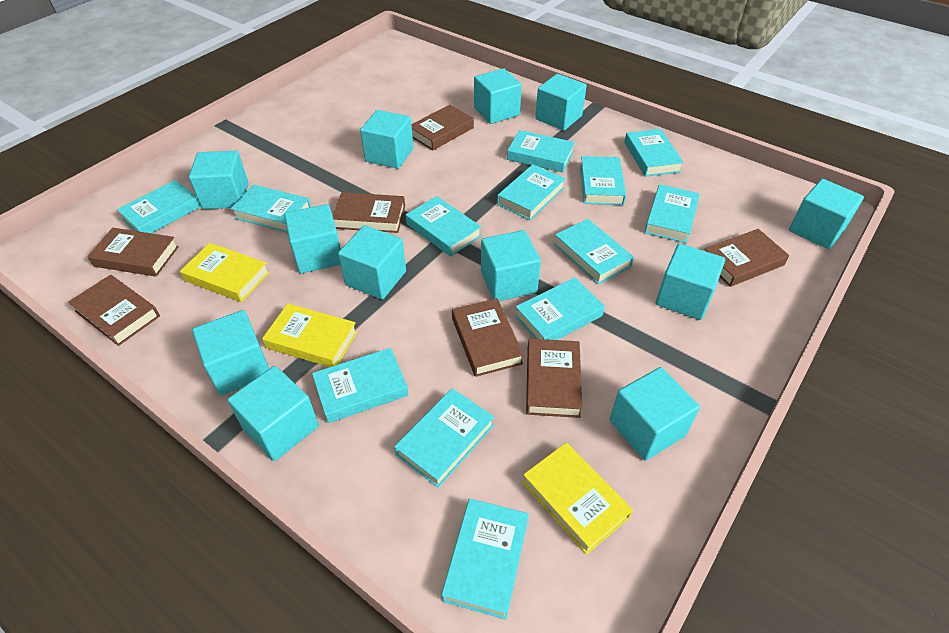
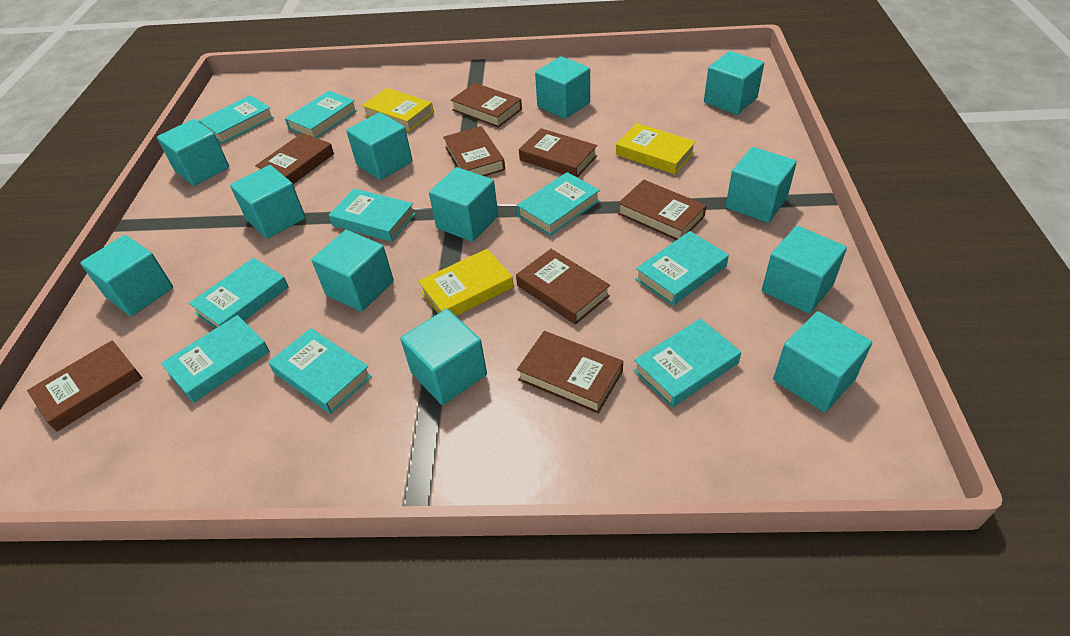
brown book: [68,275,160,346] [87,228,179,277] [333,192,405,233] [411,105,474,151] [452,298,524,377] [526,339,583,418] [704,229,789,287] = 7 -> [27,340,142,432] [255,133,334,184] [443,126,505,176] [451,83,522,128] [516,249,610,325] [517,331,623,414] [519,128,597,178] [618,180,706,240] = 8
turquoise book: [117,180,201,233] [231,185,311,233] [312,348,408,423] [394,388,494,488] [406,196,481,257] [441,499,529,619] [497,164,566,220] [507,130,575,172] [515,277,605,340] [554,219,634,284] [580,156,626,205] [624,129,684,177] [644,184,700,243] = 13 -> [161,315,270,403] [189,258,289,328] [198,95,274,144] [268,328,372,414] [285,91,358,138] [329,189,415,242] [517,172,600,236] [633,318,741,408] [635,231,729,306] = 9

